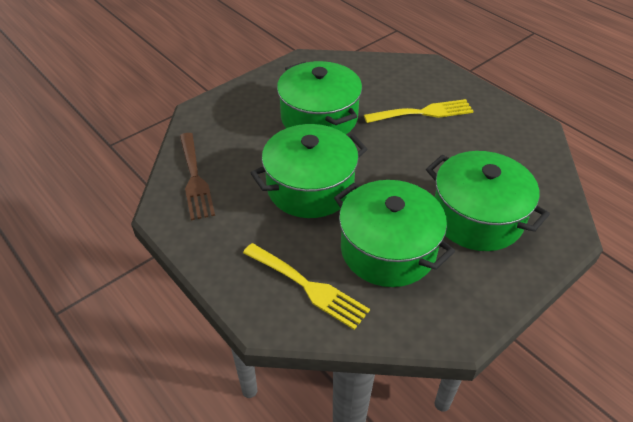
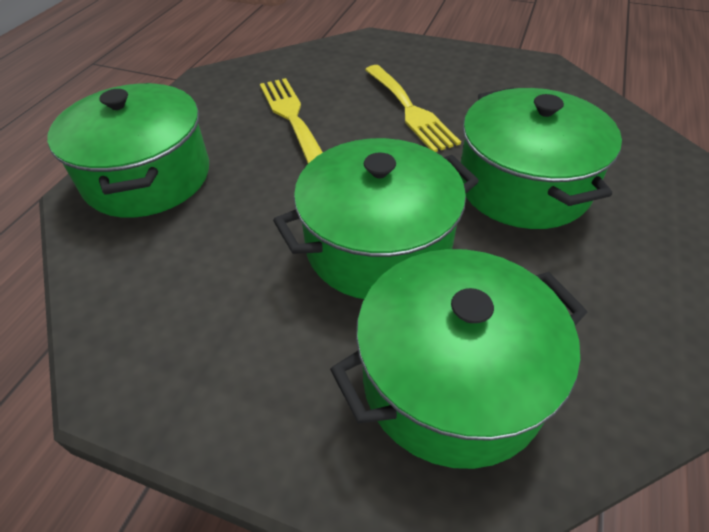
brown fork: [180,133,215,221] = 1 -> none = 0

